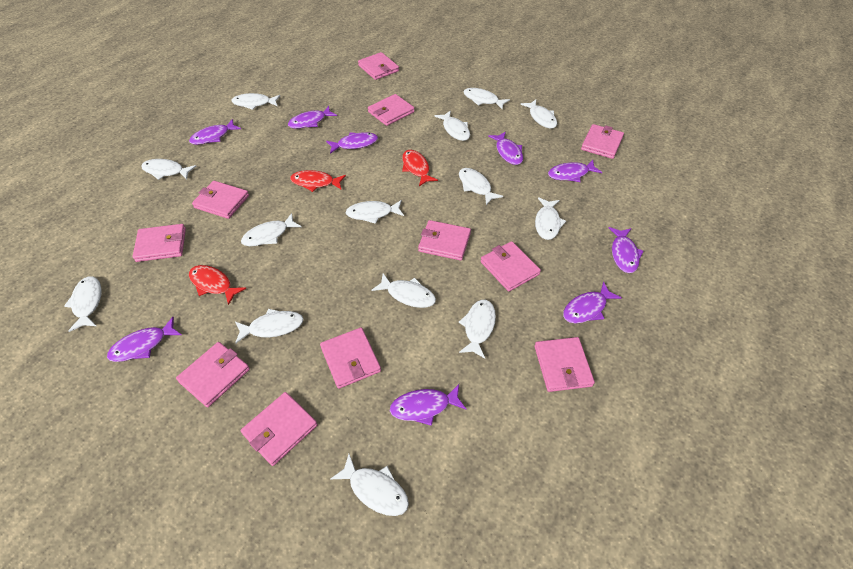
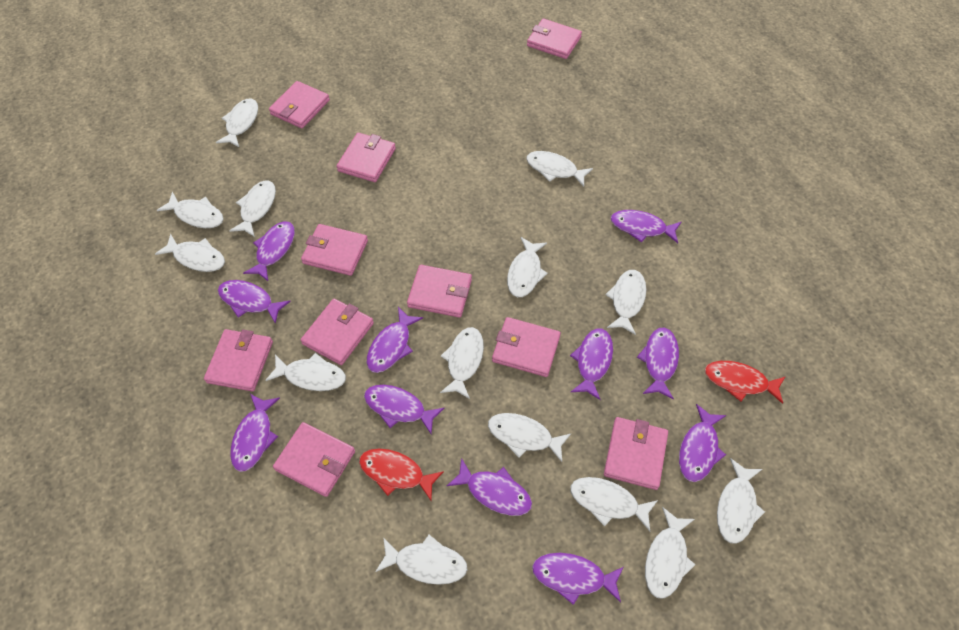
pink wallet: [132,224,186,262] [176,342,250,407] [192,181,249,219] [240,392,318,466] [320,328,381,389] [358,52,399,80] [368,94,414,126] [418,220,471,261] [481,241,541,292] [534,337,595,392] [581,124,624,159] = 11 -> [204,329,273,392] [269,81,330,129] [273,422,355,497] [301,224,368,276] [301,299,374,365] [336,133,396,182] [407,265,472,318] [492,317,561,377] [527,18,582,59] [604,417,668,490] = 10
purple fish: [107,317,181,362] [189,119,241,145] [288,106,337,129] [326,132,378,154] [390,384,466,426] [488,131,523,165] [548,160,602,182] [563,282,622,324] [609,227,644,273] = 9 -> [218,280,291,324] [230,394,280,472] [243,221,295,281] [364,385,444,434] [367,307,423,373] [447,458,532,516] [532,553,624,605] [570,329,613,400] [611,210,682,243] [637,328,679,399] [679,404,727,482] = 11
red fish: [189,265,246,305] [290,170,346,192] [402,150,438,186] = 3 -> [359,449,444,500] [705,361,786,404] = 2

